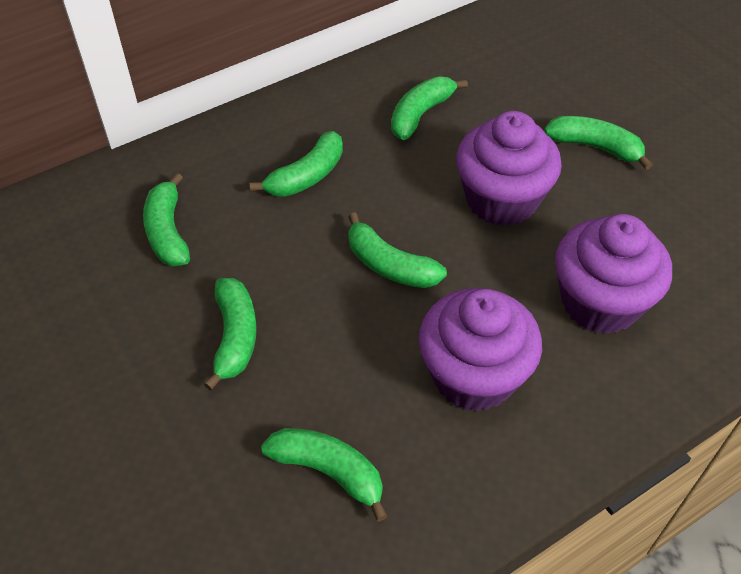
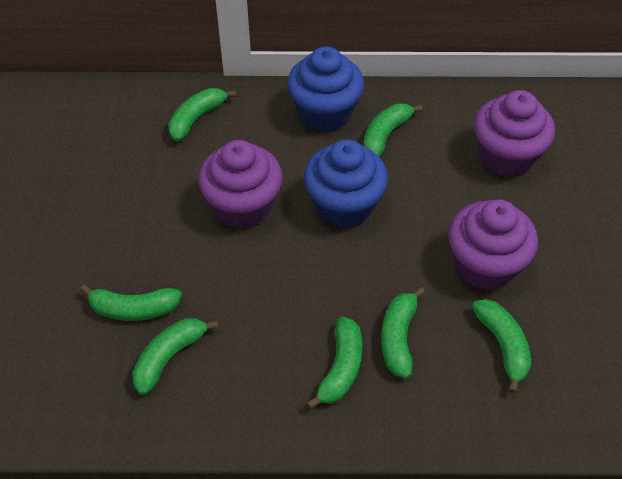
blue cupcake: none = 0 -> [287,46,364,132] [304,139,388,228] = 2

